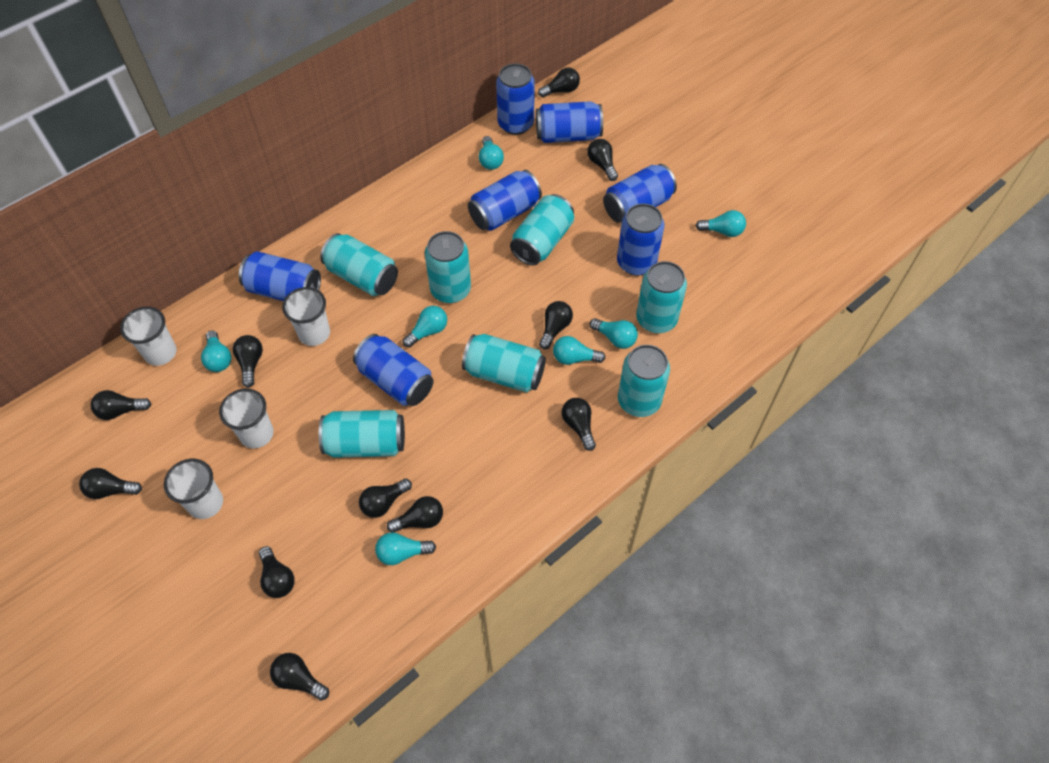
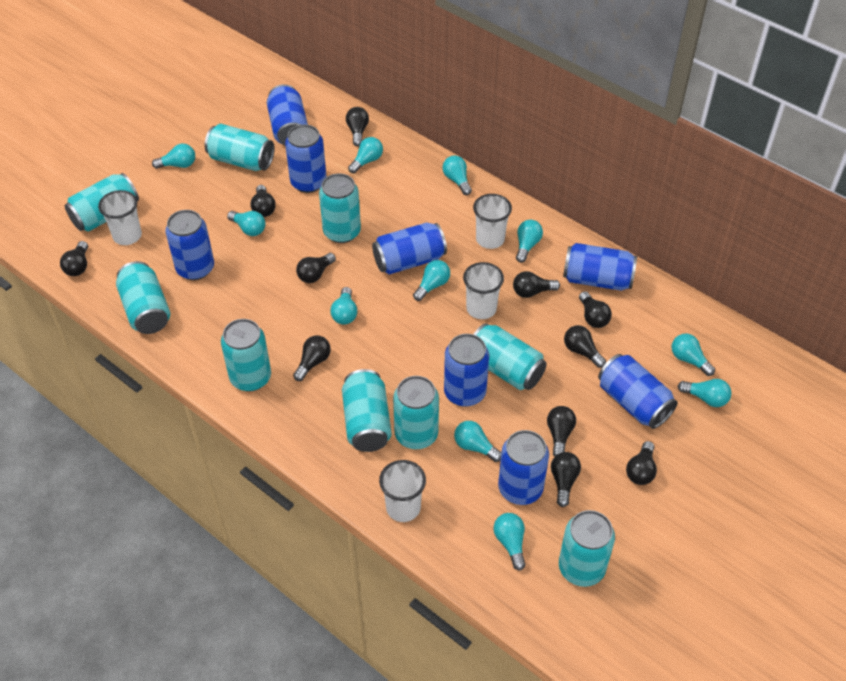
blue can: [239,251,321,301] [353,334,434,406] [468,170,542,231] [496,63,535,135] [536,101,603,143] [603,164,677,223] [617,204,665,276] = 7 -> [166,210,214,280] [267,84,308,145] [285,124,327,193] [372,222,447,275] [444,334,489,407] [498,430,549,505] [563,243,637,291] [598,354,677,429] = 8
turquoise can: [319,410,405,458] [320,233,398,296] [425,231,471,303] [462,334,546,393] [510,194,574,266] [618,345,670,417] [636,261,687,333] = 7 -> [65,173,139,232] [116,261,170,334] [205,124,275,171] [221,319,271,391] [319,173,361,243] [342,369,392,452] [393,376,439,449] [473,323,547,390] [559,510,615,587] = 9
turquoise light bulb: [201,330,231,372] [375,532,436,565] [403,306,447,347] [479,136,504,170] [553,336,605,365] [589,318,638,349] [696,210,746,237] = 7 -> [152,144,195,169] [227,211,265,236] [330,287,358,325] [348,137,383,173] [413,260,450,301] [442,156,472,195] [454,421,501,462] [494,513,526,571] [516,220,543,263] [671,333,715,376] [678,379,732,407] = 11

